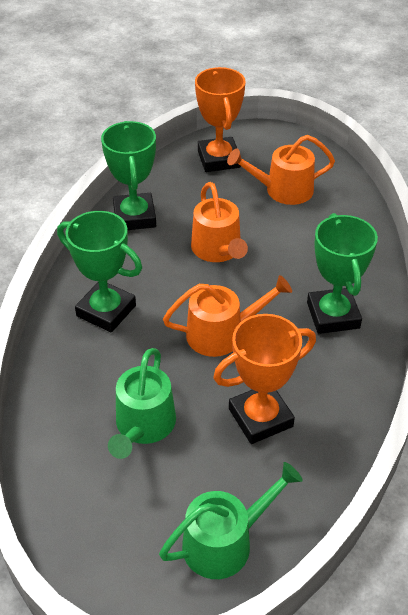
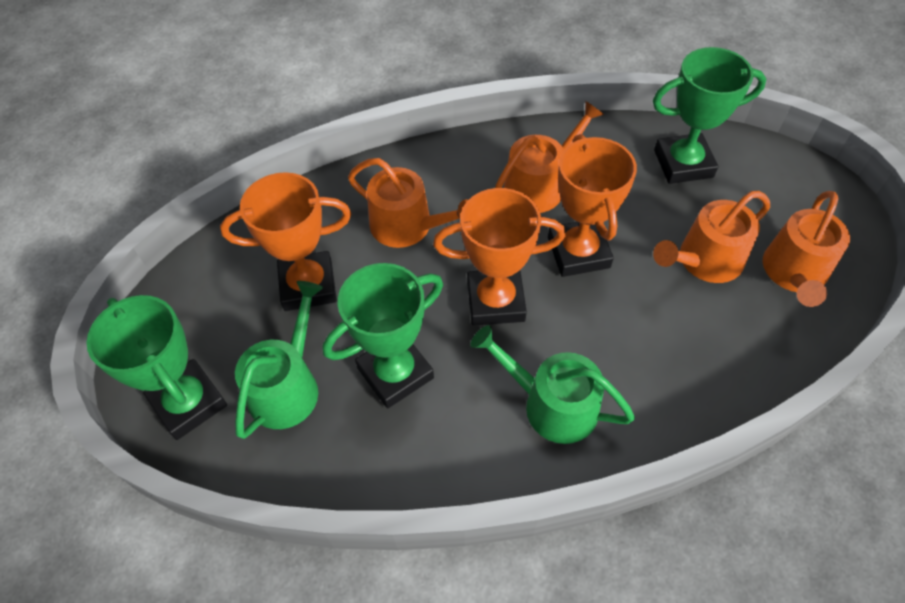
orange trophy: [195,67,246,172] [213,314,316,444] = 2 -> [220,172,351,311] [433,188,565,326] [548,134,637,277] = 3
orange watering can: [163,275,292,357] [191,182,248,262] [227,135,335,205] = 3 -> [348,158,468,248] [495,101,604,213] [653,191,770,283] [763,191,850,307] = 4

